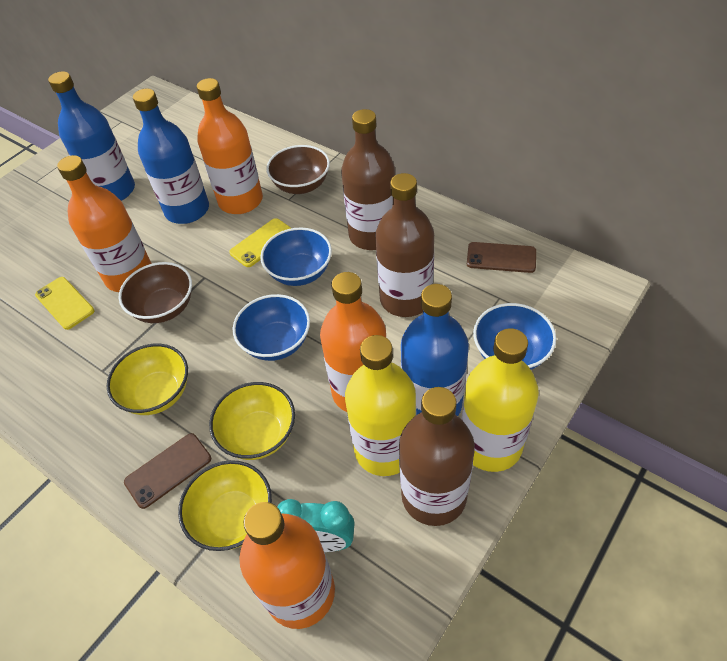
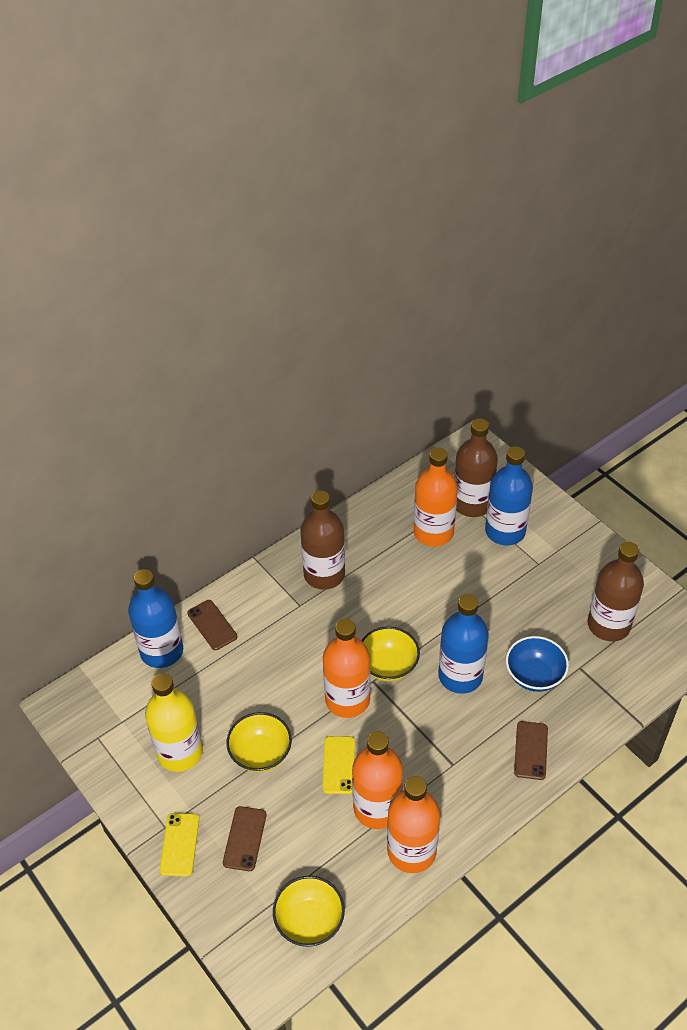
blue bowl: [233,294,310,361] [260,227,332,286] [473,303,556,370] = 3 -> [506,636,569,692] = 1
brown bowl: [119,262,192,323] [266,145,330,194] = 2 -> none = 0
brown phone: [124,433,211,509] [467,242,536,273] = 2 -> [187,600,238,650] [223,806,266,871] [514,721,548,780] = 3
turquoise clock: [277,499,355,552] = 1 -> none = 0
yellow bottle: [345,335,416,476] [462,328,539,472] = 2 -> [145,673,203,772] = 1

